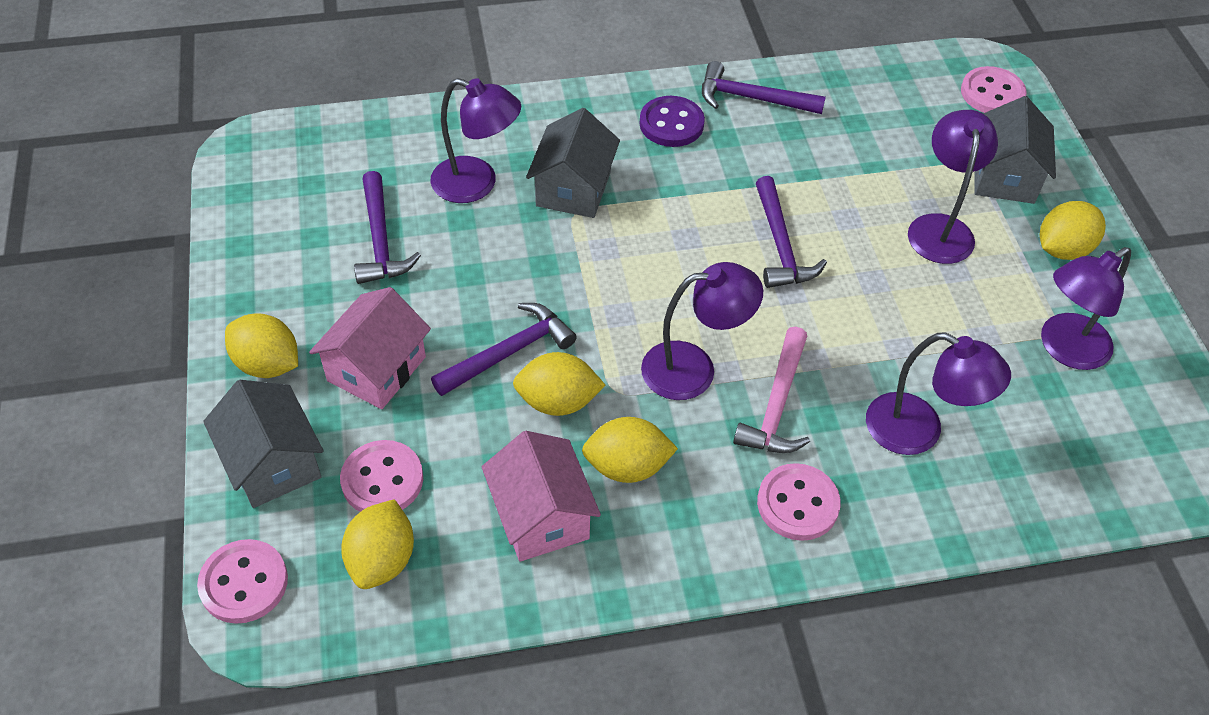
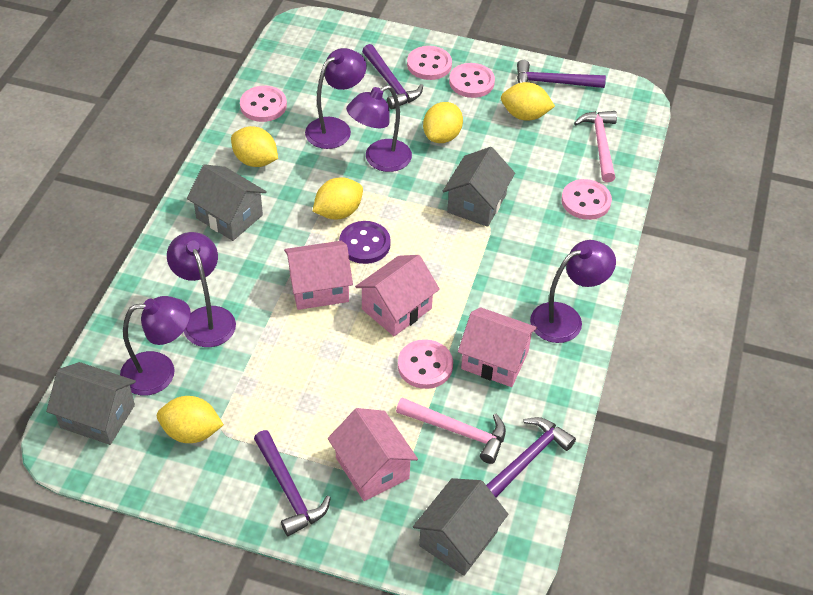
grey house: [203,380,323,508] [526,108,620,218] [974,96,1056,204] = 3 -> [46,362,136,445] [187,164,267,241] [413,478,508,576] [443,147,515,227] = 4
pink button: [197,539,288,624] [340,440,423,512] [757,463,841,541] [961,66,1027,113] = 4 -> [240,86,287,122] [398,339,453,389] [407,46,452,80] [449,63,495,98] [561,179,612,220] = 5
pink hammer: [733,327,810,453] = 1 -> [396,397,506,464] [574,111,617,182] = 2
pink house: [309,287,431,409] [482,431,601,562] = 2 -> [284,241,353,310] [328,408,418,501] [355,255,440,336] [458,307,537,387] = 4

